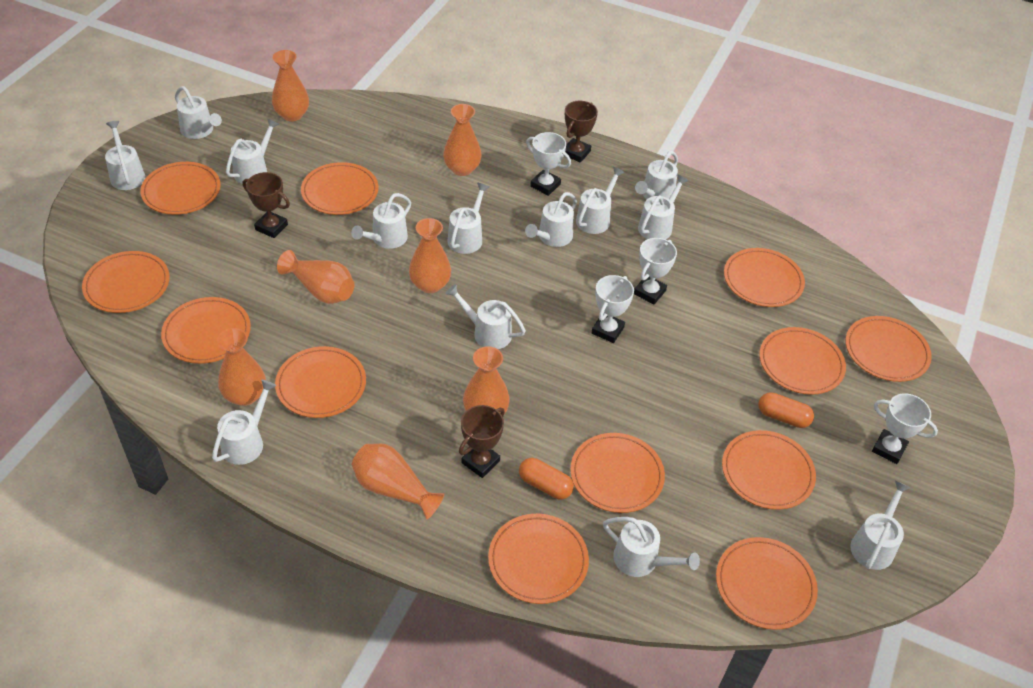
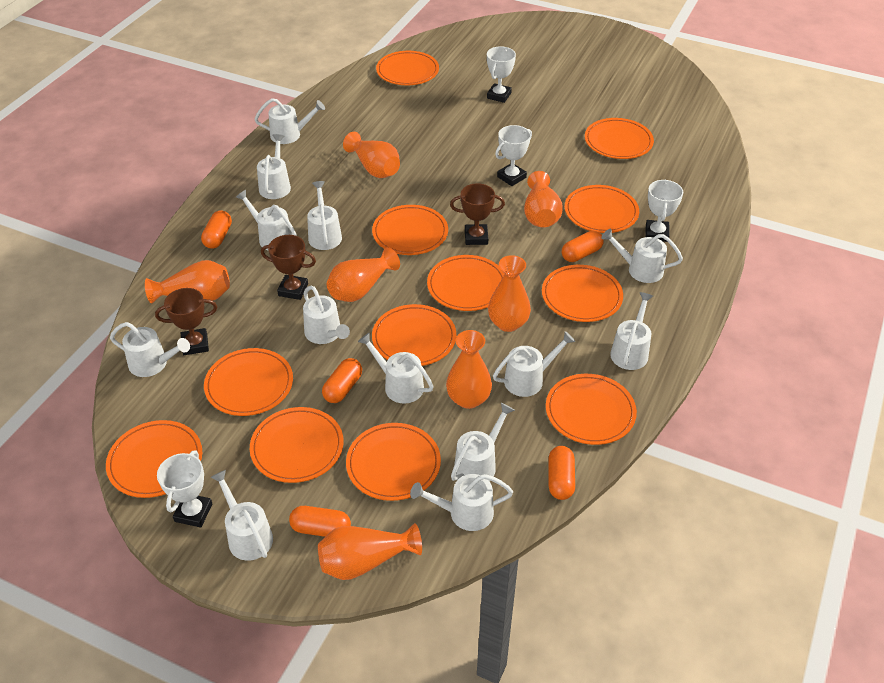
orange capsule: [519,458,574,499] [758,392,814,428] = 2 -> [201,210,232,249] [289,506,351,537] [322,358,362,403] [549,446,575,500] [562,230,604,262] = 5

